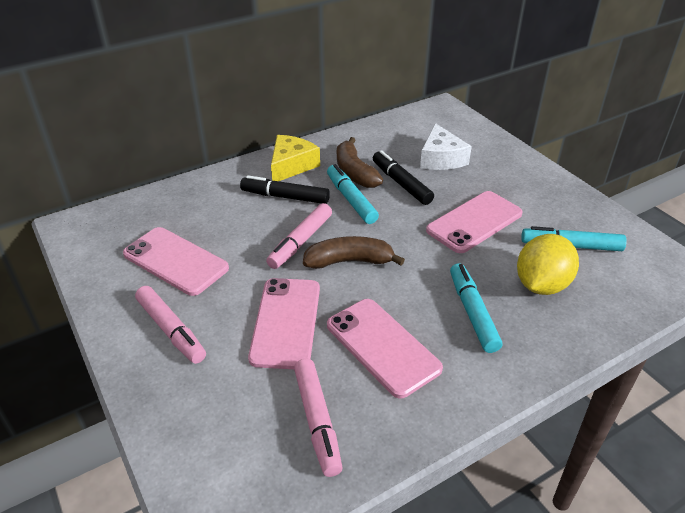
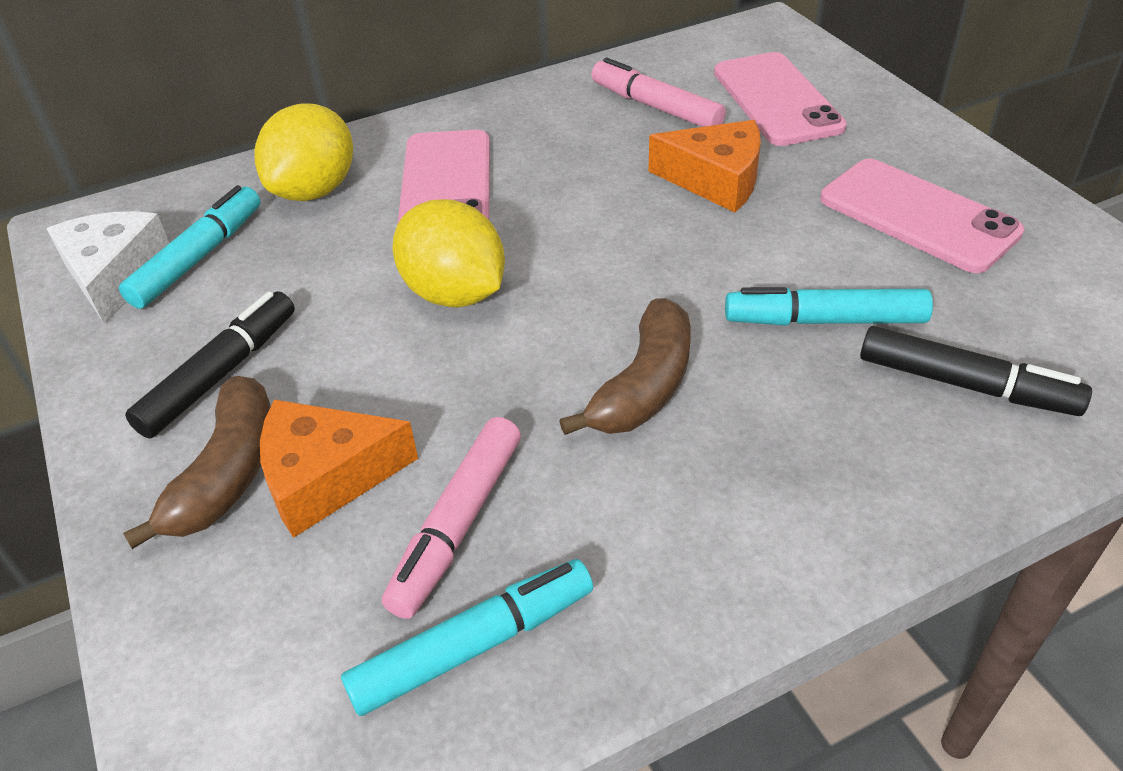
orange cheese: none = 0 -> [260,399,418,538] [648,120,761,212] = 2
pink marker: [135,286,206,364] [266,203,332,269] [294,359,343,477] = 3 -> [382,417,521,619] [591,58,726,127] = 2
pink phone: [123,227,229,296] [248,278,320,369] [327,299,443,399] [426,191,523,253] = 4 -> [398,130,490,223] [714,52,847,146] [820,159,1025,273] = 3
yellow cheese: [271,135,320,181] = 1 -> none = 0
yellow lemon: [517,234,579,295] = 1 -> [254,103,353,201] [393,199,505,307] = 2

